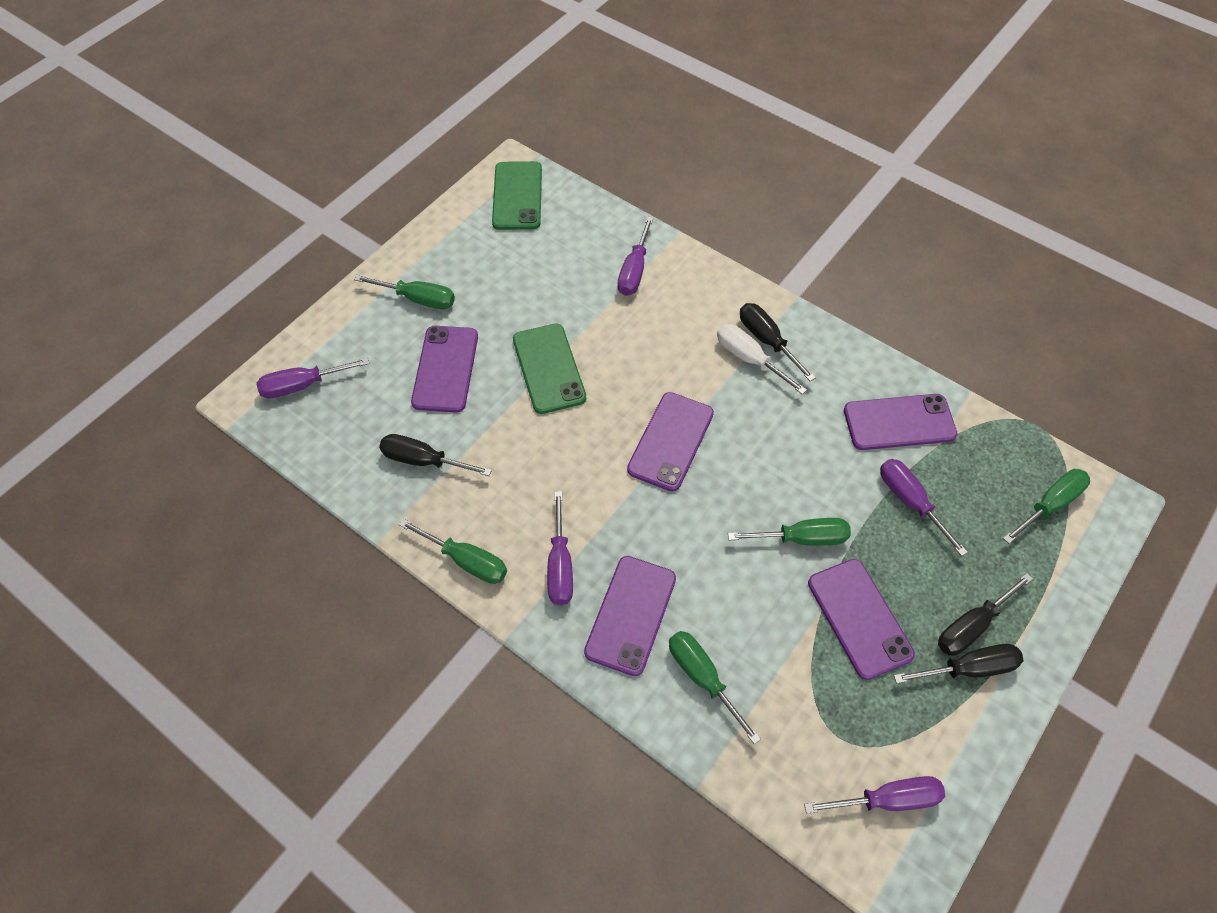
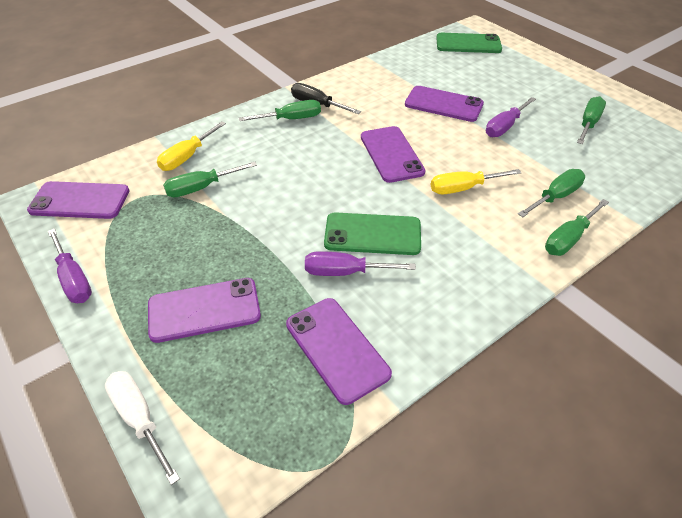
black screwdriver: [379,434,492,476] [740,303,816,381] [894,644,1023,684] [938,573,1033,656] = 4 -> [291,83,361,114] = 1
purple screwdriver: [256,358,369,398] [547,491,573,605] [617,216,654,296] [804,776,945,814] [880,459,968,556] = 5 -> [48,229,92,303] [305,251,416,276] [486,97,536,137] = 3
yellow screwdriver: none = 0 -> [157,122,226,171] [431,169,522,194] = 2

